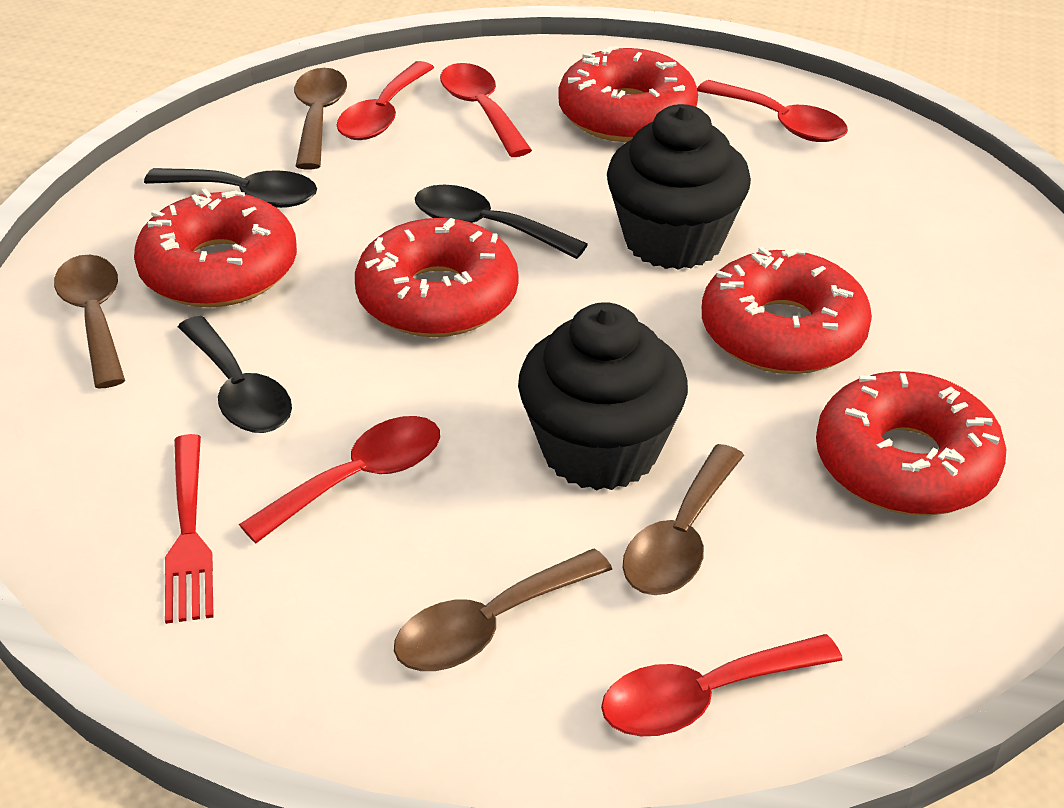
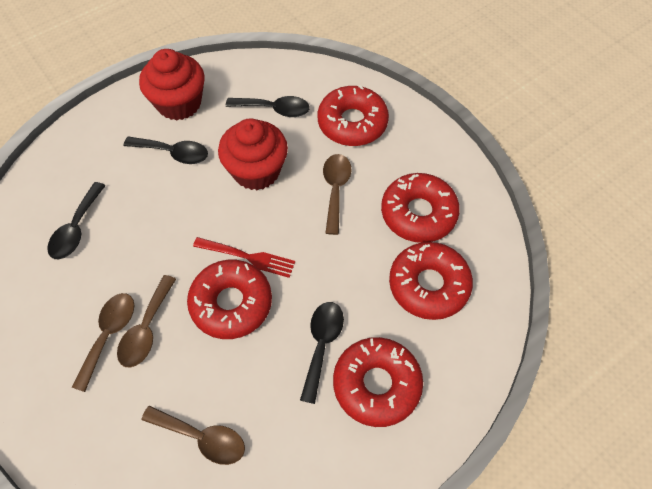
black cupcake: [518,302,688,491] [607,104,751,270] = 2 -> none = 0
black spoon: [144,168,317,208] [178,316,292,433] [415,185,588,259] = 3 -> [47,182,106,259] [124,137,208,164] [226,96,310,117] [300,302,344,404] = 4
red cupcake: none = 0 -> [139,49,205,121] [218,118,288,190] = 2
red spoon: [239,416,440,543] [337,61,434,140] [440,63,532,157] [601,634,843,736] [697,80,848,142] = 5 -> none = 0

